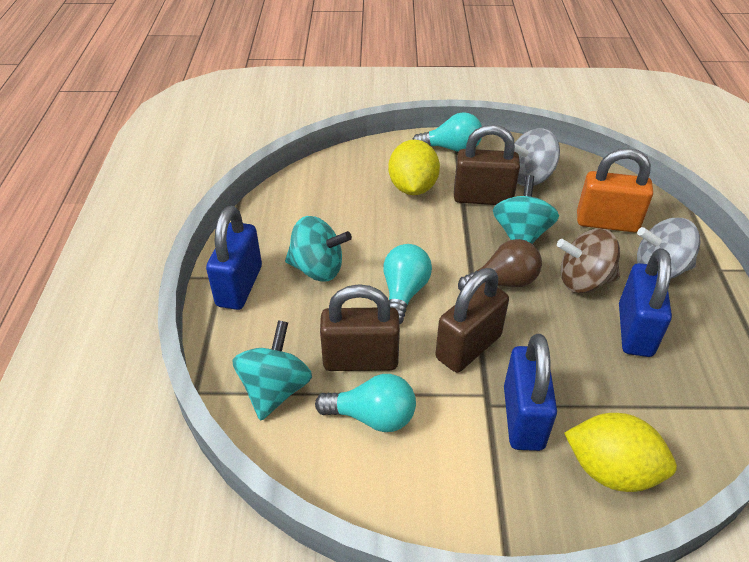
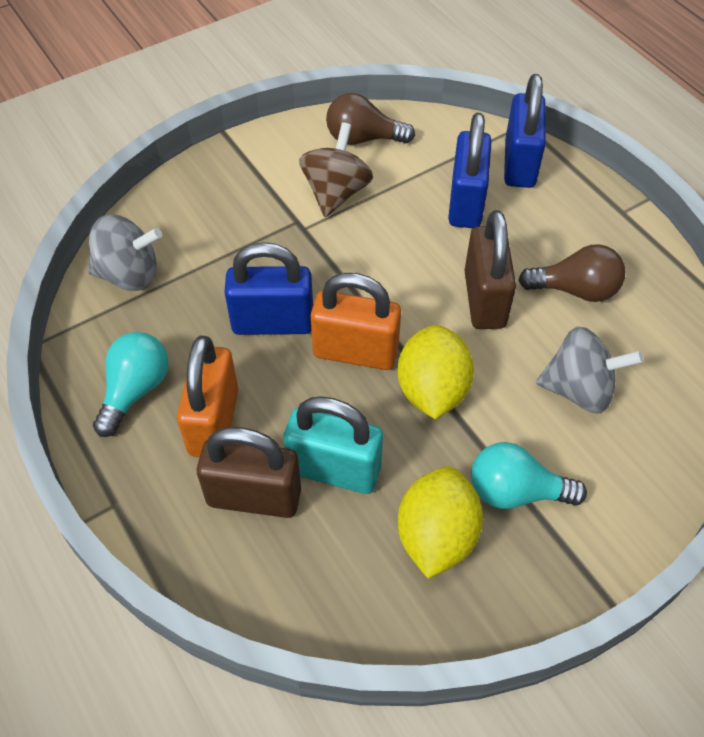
brown light bulb: [458,239,542,291] = 1 -> [326,93,415,145] [519,244,626,302] = 2
brown padlock: [320,284,400,371] [435,268,509,373] [454,124,520,205] = 3 -> [197,427,301,518] [464,210,516,329] = 2
orange padlock: [577,148,653,232] = 1 -> [177,336,238,457] [311,273,401,370] = 2
turquoise light bulb: [315,374,416,432] [383,244,432,324] [412,112,482,152] = 3 -> [93,332,169,437] [471,442,587,509] = 2
turquoise padlock: none = 0 -> [283,396,383,494] = 1
turquoise spinning top: [232,320,312,421] [285,216,352,281] [493,175,559,244] = 3 -> none = 0

